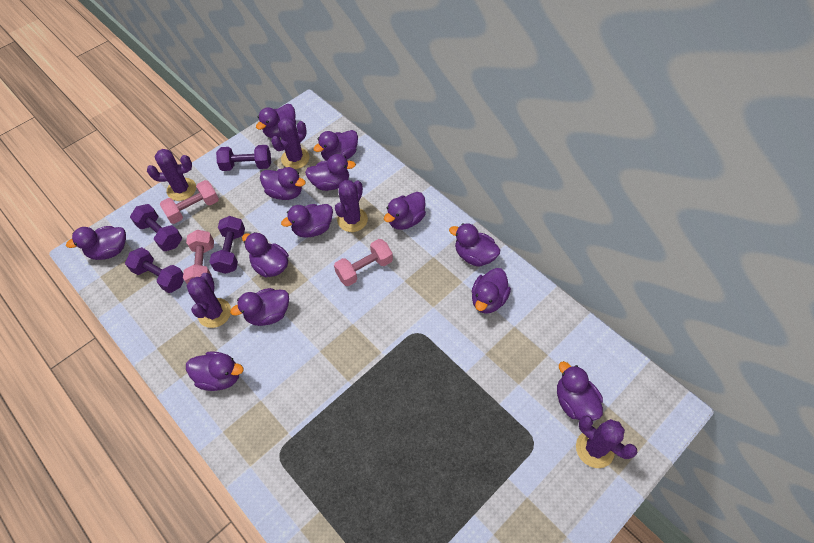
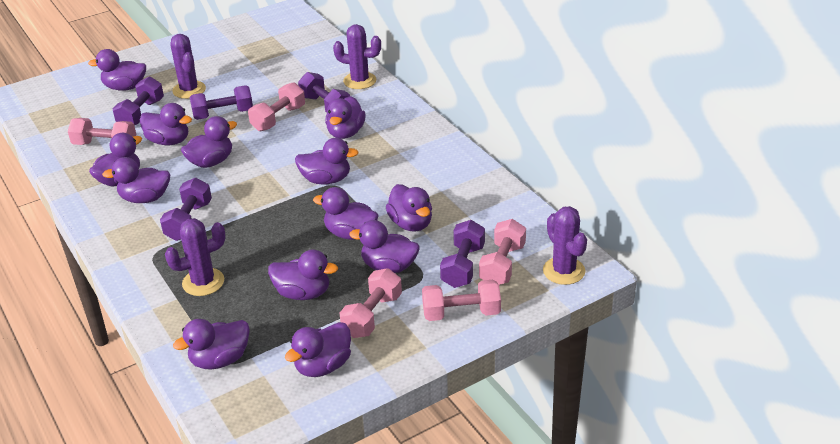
pink dumbbell: [160,180,219,224] [183,230,214,284] [334,239,393,286] = 3 -> [68,118,136,145] [248,82,305,131] [340,268,402,338] [422,280,501,321] [479,219,526,285] = 5
purple cactus: [147,149,196,201] [187,273,231,328] [271,117,310,169] [335,180,368,232] [576,415,637,468] = 5 -> [165,218,226,296] [171,34,206,99] [333,24,381,89] [543,206,587,285] = 4
purple dumbbell: [125,247,184,293] [130,204,182,251] [209,216,245,274] [216,145,271,171] = 4 -> [112,76,164,126] [160,178,212,241] [190,85,253,120] [298,72,350,113] [440,220,485,288] = 5

